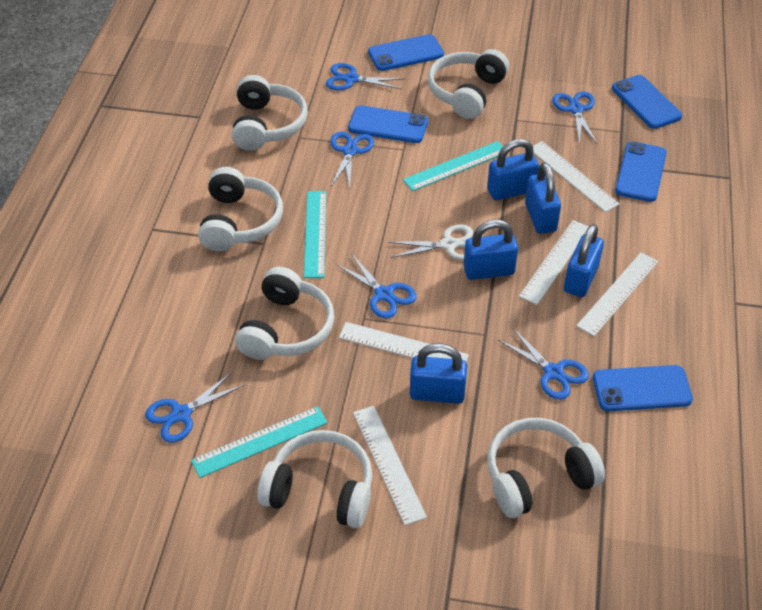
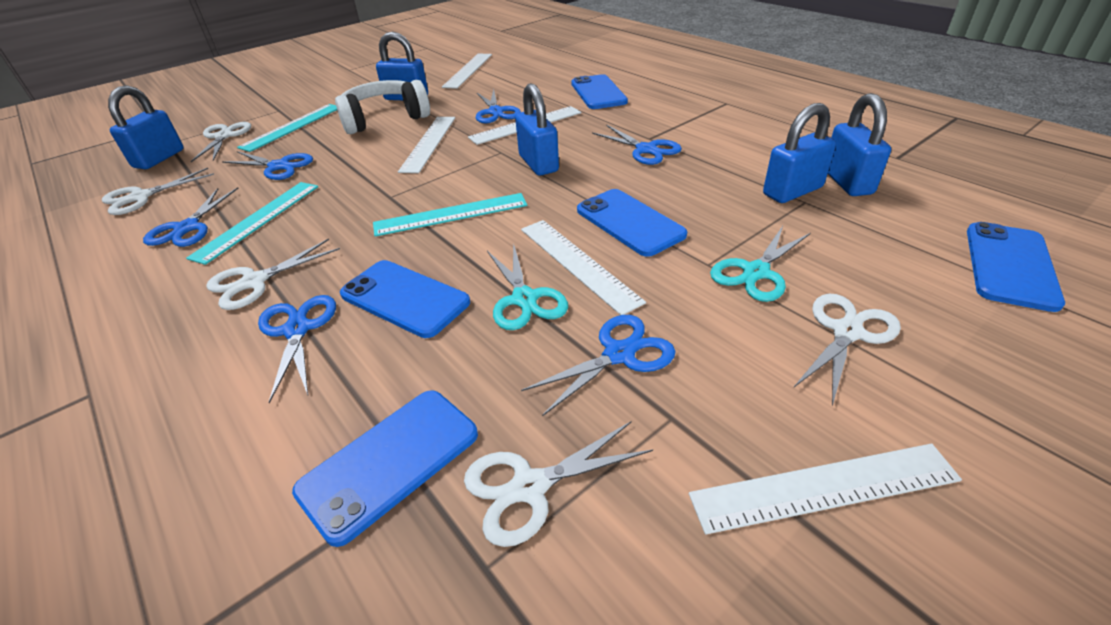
turquoise scissors: none = 0 -> [487,243,568,330] [710,226,811,302] = 2
white headphones: [198,167,283,251] [232,75,308,151] [235,267,334,360] [257,430,372,528] [428,49,509,119] [487,418,605,518] = 6 -> [335,80,430,134] = 1
white scissors: [388,224,473,260] = 1 -> [102,168,214,215] [191,122,251,162] [206,238,340,310] [464,421,653,547] [793,294,901,406] = 5

